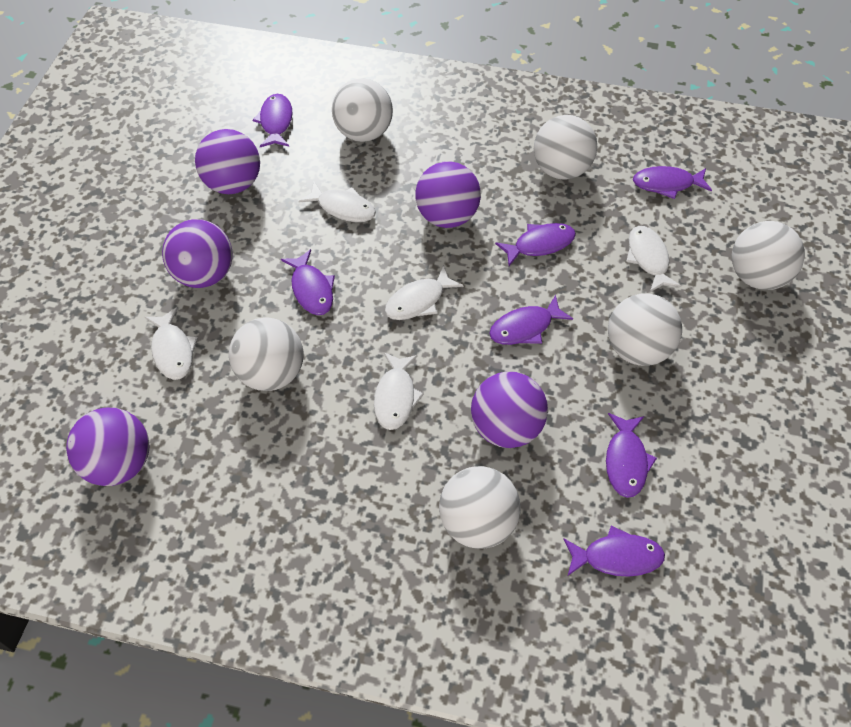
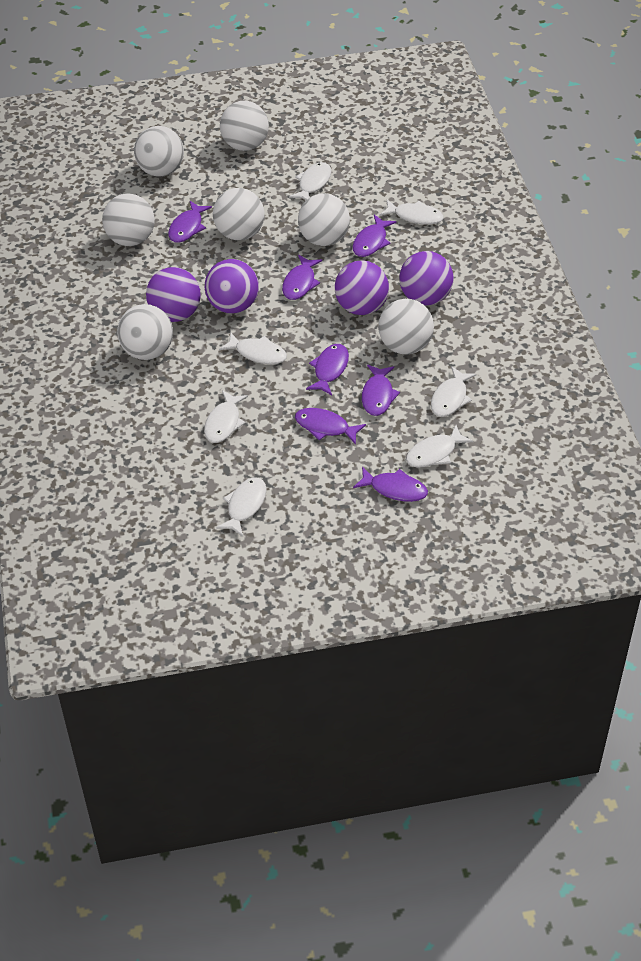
purple ball: [66,408,149,486] [162,219,233,288] [195,129,260,194] [415,161,481,228] [471,372,548,448] = 5 -> [146,267,201,322] [205,259,259,314] [335,260,389,315] [399,251,454,305] = 4
white ball: [229,317,304,391] [332,78,393,142] [439,466,521,549] [534,115,597,180] [608,293,682,366] [732,221,805,290] = 6 -> [102,193,155,246] [117,304,173,360] [134,126,184,177] [213,188,265,240] [220,101,269,151] [298,193,350,246] [378,299,434,354] = 7
white fish: [144,307,198,380] [298,182,376,222] [374,352,424,430] [385,265,464,320] [626,226,681,292] = 5 -> [204,390,248,443] [216,477,266,537] [219,332,287,364] [289,162,331,200] [380,200,444,225] [406,425,473,468] [431,366,477,417] = 7

